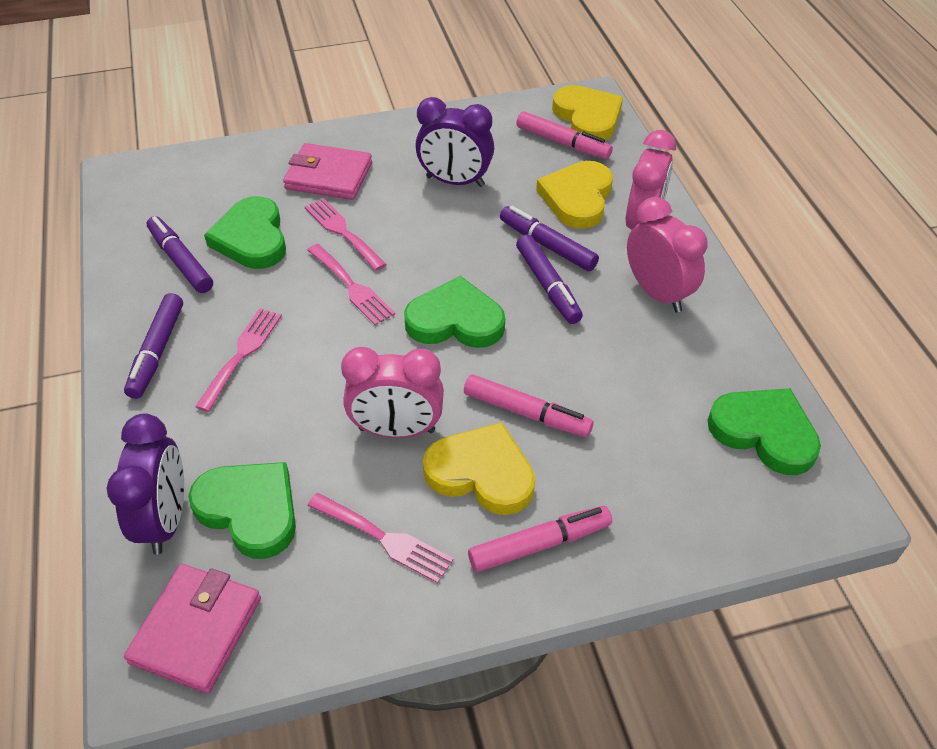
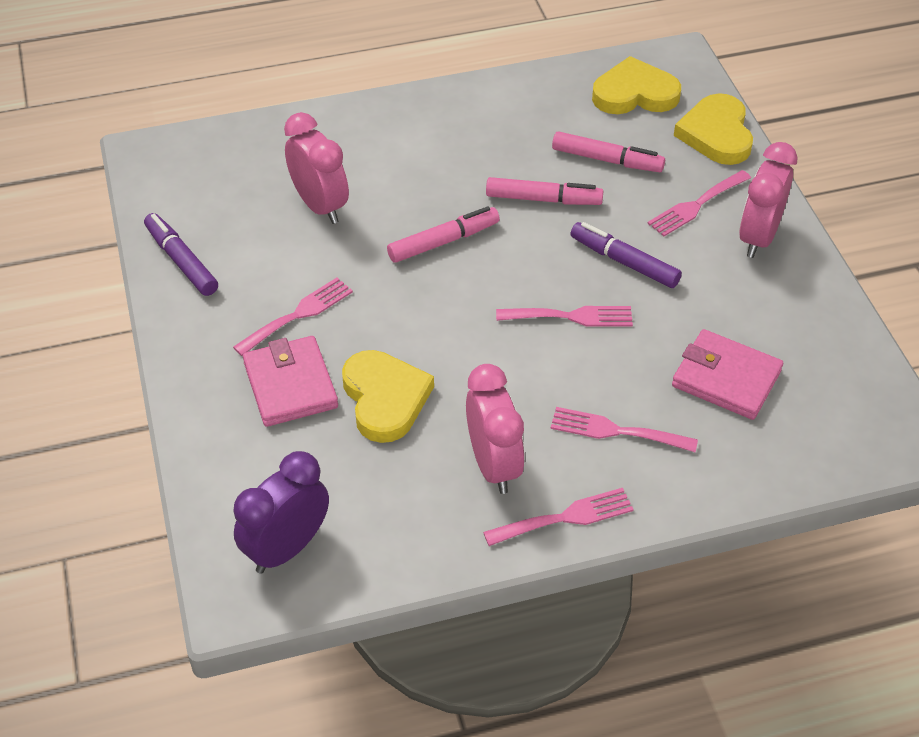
green heart: [188,462,296,559] [204,196,286,269] [404,276,505,348] [708,388,821,475] = 4 -> none = 0
pink fork: [195,308,282,412] [305,198,387,271] [307,244,395,325] [307,493,454,583] = 4 -> [233,278,353,356] [483,488,634,546] [496,306,633,327] [550,407,698,452] [647,170,751,237] = 5
purple clock: [107,413,184,555] [415,97,494,187] = 2 -> [233,451,329,574] = 1
purple marker: [124,293,183,399] [147,216,213,293] [500,206,599,271] [516,234,583,324] = 4 -> [144,213,218,296] [570,222,682,288] = 2

